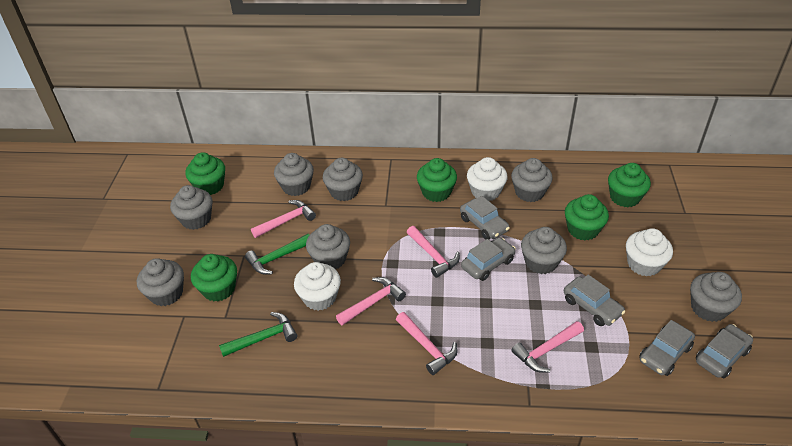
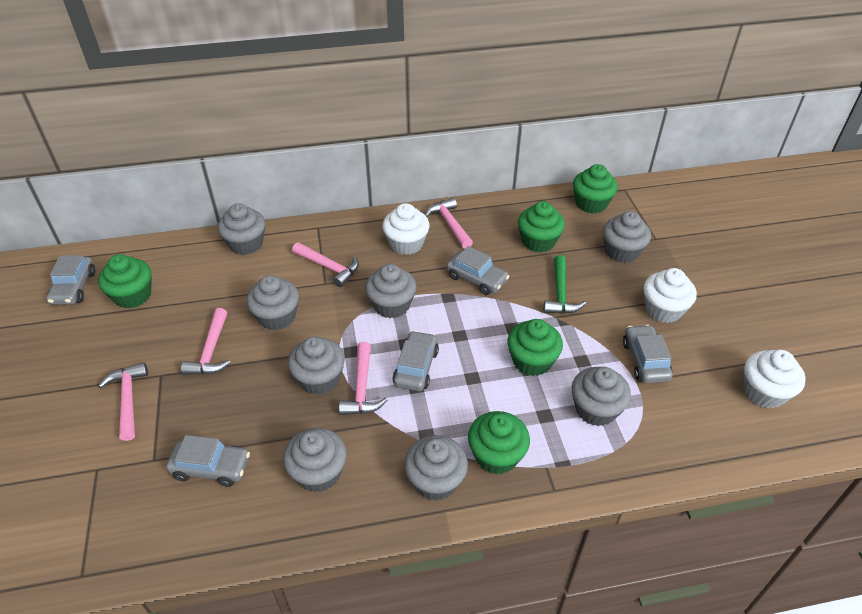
green hammer: [219,312,297,357] [245,234,309,275] = 2 -> [544,255,586,314] = 1

